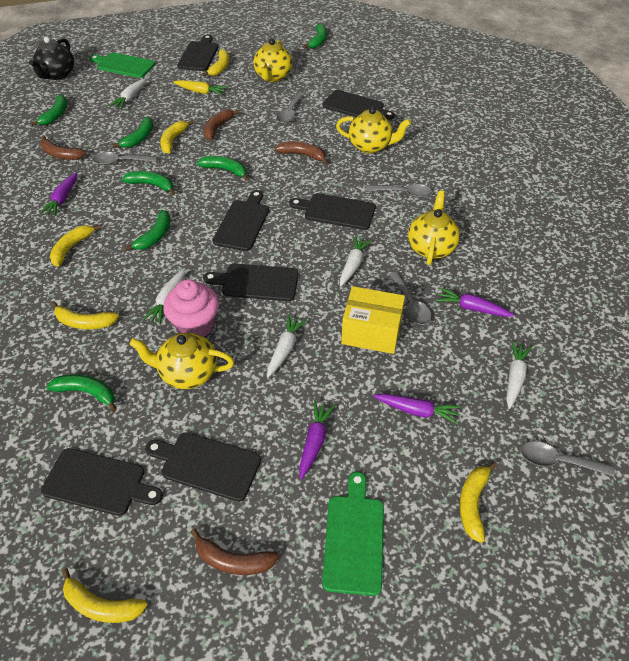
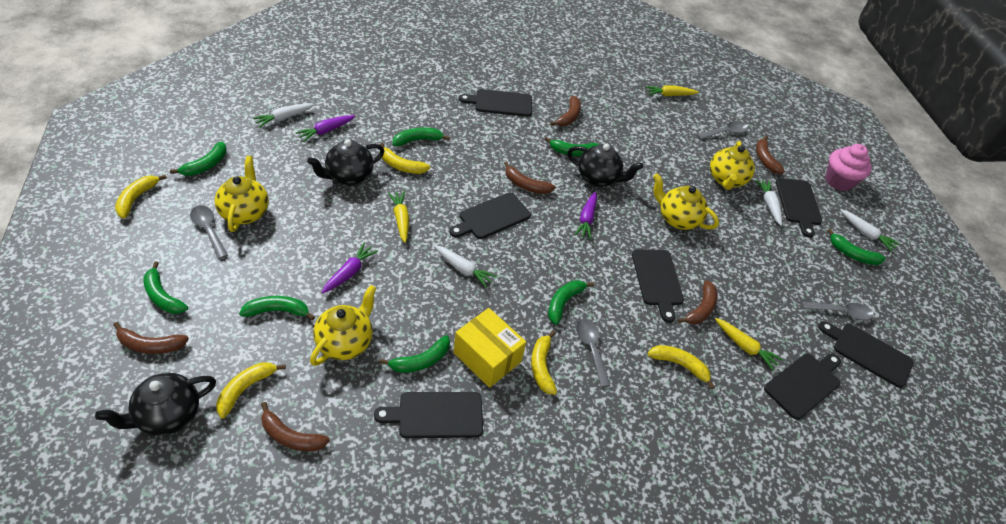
black teapot: [29,37,74,80] = 1 -> [95,373,216,436] [307,139,384,185] [567,143,643,187] = 3
brown banana: [41,135,86,160] [191,528,279,575] [204,109,240,140] [275,141,328,164] = 4 -> [113,322,189,354] [261,402,330,451] [504,161,555,194] [550,96,581,126] [678,280,717,324] [756,136,785,174] = 6
green banana: [31,94,67,126] [46,374,117,412] [112,117,153,148] [121,171,175,195] [124,210,171,251] [197,156,249,181] [303,23,327,49] = 7 -> [143,262,188,314] [170,141,227,176] [239,296,315,320] [380,335,450,373] [393,127,450,146] [545,137,599,156] [548,280,594,325] [827,228,886,265] = 8
green cutting board: [89,53,155,78] [322,472,384,596] = 2 -> none = 0
grey spoon: [93,152,157,165] [277,93,304,123] [366,184,432,198] [389,272,431,325] [521,441,615,477] = 5 -> [190,205,228,259] [576,319,611,387] [697,121,748,139] [802,302,874,320] = 4
purple carrot: [40,172,77,216] [299,400,335,480] [373,394,461,424] [436,287,514,317] = 4 -> [295,115,355,142] [321,243,378,294] [574,192,597,239] = 3
white carrot: [109,78,146,109] [142,268,185,325] [267,314,307,378] [340,235,372,287] [506,341,532,409] = 5 -> [253,103,315,128] [434,245,497,288] [755,180,782,226] [840,209,900,252] = 4
yellow banana: [50,225,102,267] [51,302,119,329] [62,568,147,623] [160,120,194,154] [202,49,229,77] [460,462,498,543] = 6 -> [115,175,167,219] [216,362,286,419] [380,143,430,174] [531,331,557,395] [647,345,715,389] = 5
yellow carrot: [173,80,227,95] = 1 -> [388,191,409,243] [645,85,699,96] [715,318,783,371] = 3

